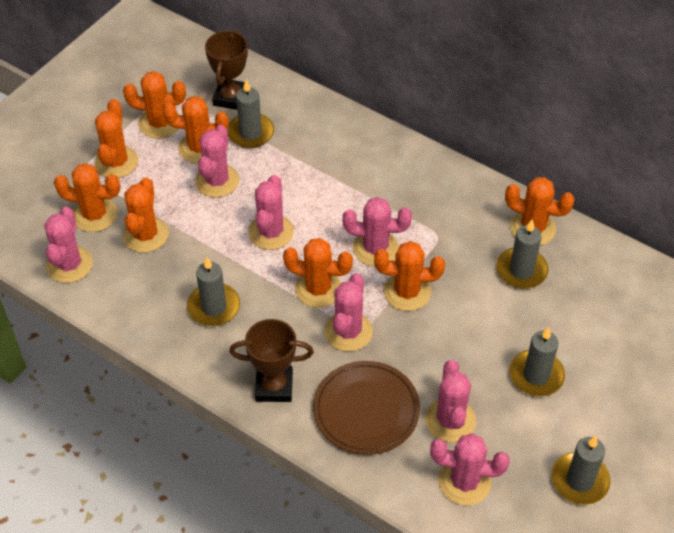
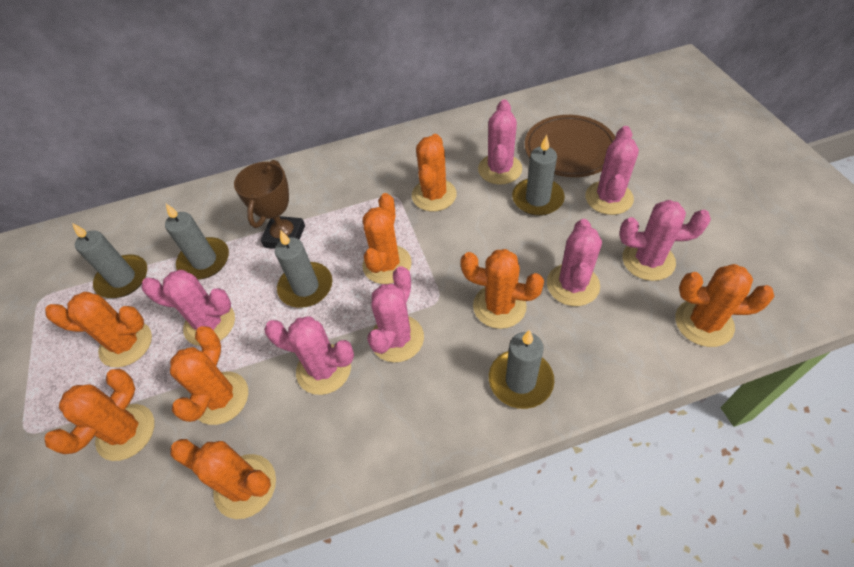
brown trophy: [205,30,248,110] [229,319,314,402] = 2 -> [234,160,305,249] = 1

